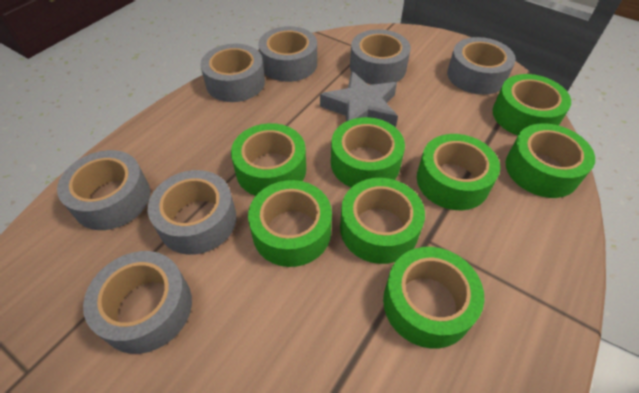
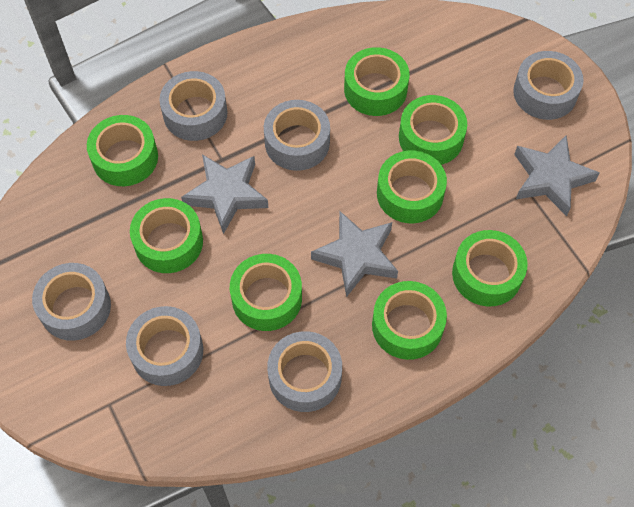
grey star: [320,71,398,128] = 1 -> [181,154,268,234] [311,211,398,297] [514,135,600,216] = 3
grey tape: [57,150,150,230] [83,251,192,354] [148,170,237,255] [200,44,265,102] [258,26,317,82] [350,29,411,85] [447,37,516,95] = 7 -> [32,263,111,341] [126,306,203,386] [160,71,227,141] [264,100,330,171] [267,331,342,412] [513,51,584,120] = 6

